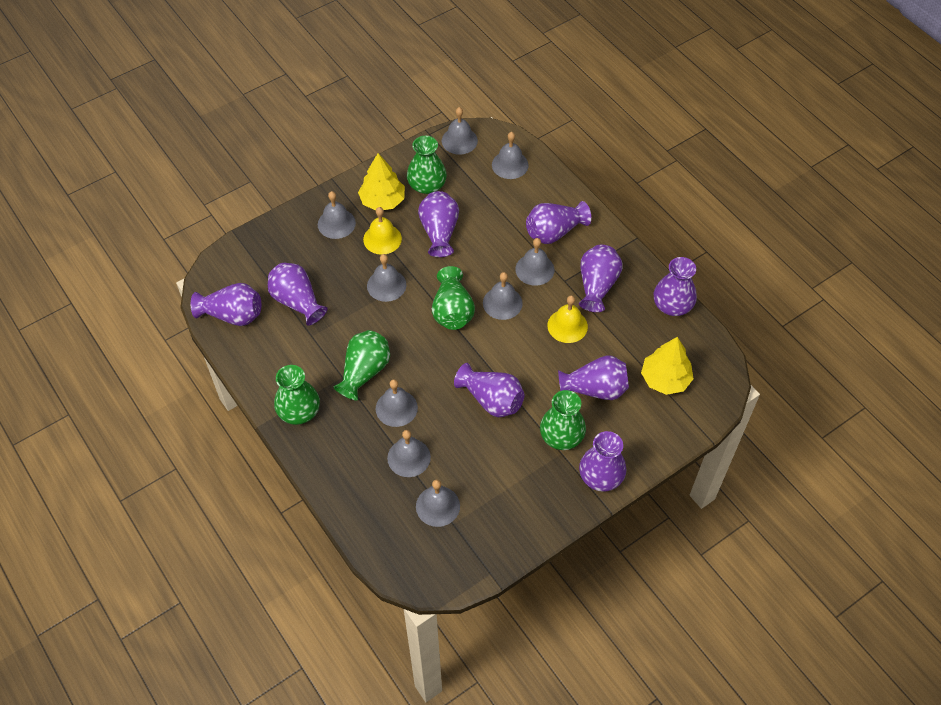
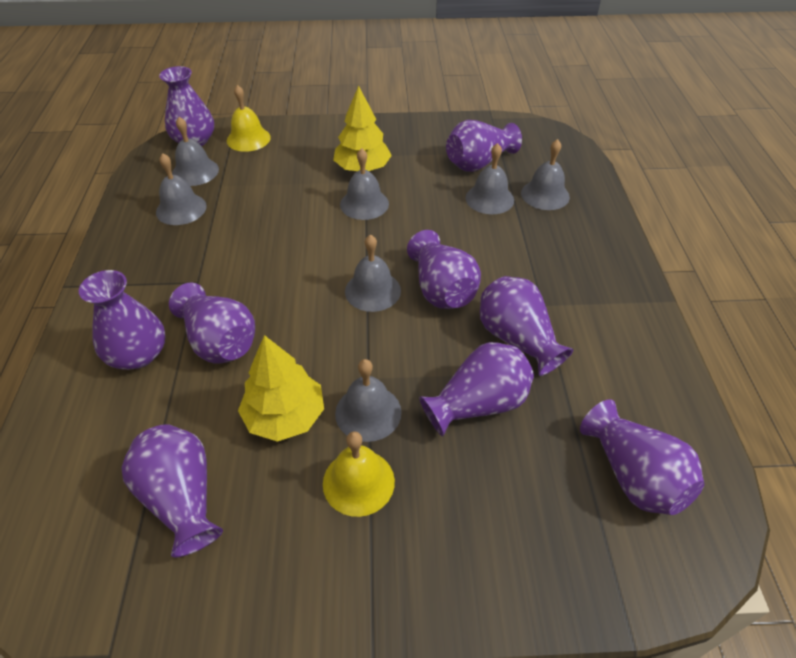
green vase: [274,365,320,425] [333,330,390,401] [407,136,447,194] [432,266,475,330] [540,390,586,450] = 5 -> none = 0
grey bell: [318,191,356,239] [367,254,406,302] [376,379,418,427] [387,430,431,477] [416,479,460,527] [442,107,478,155] [483,272,523,320] [492,132,529,179] [515,238,554,286] = 9 -> [156,153,207,225] [172,117,219,186] [335,359,402,442] [340,148,389,220] [345,234,401,312] [466,143,514,214] [521,139,570,210] = 7

